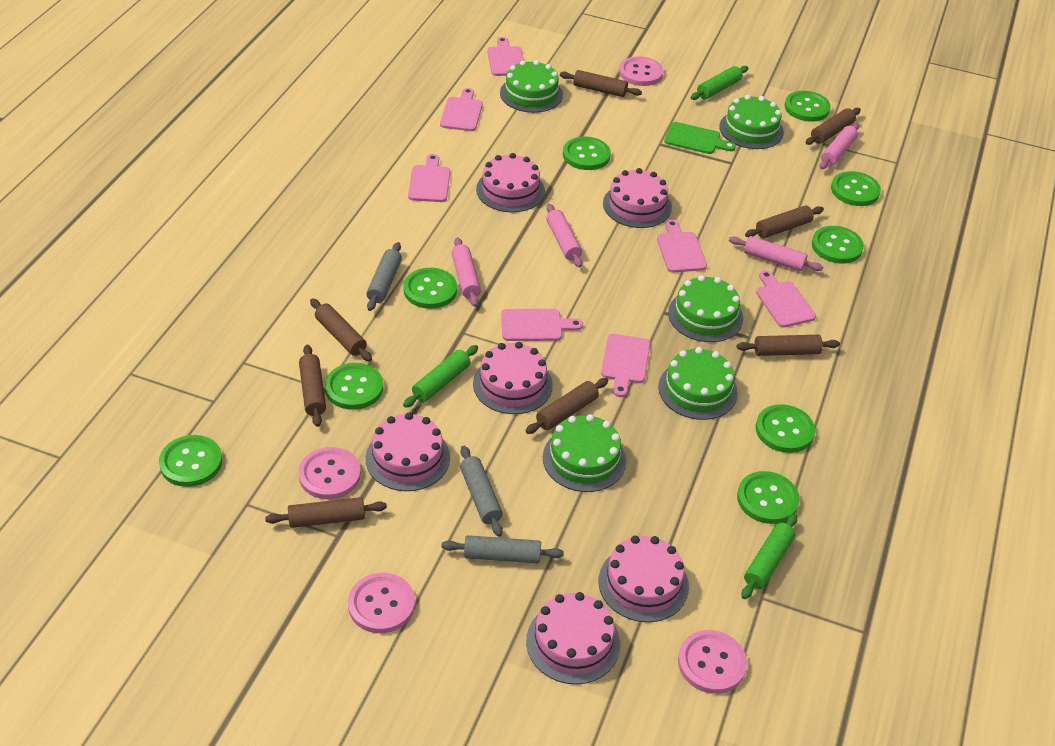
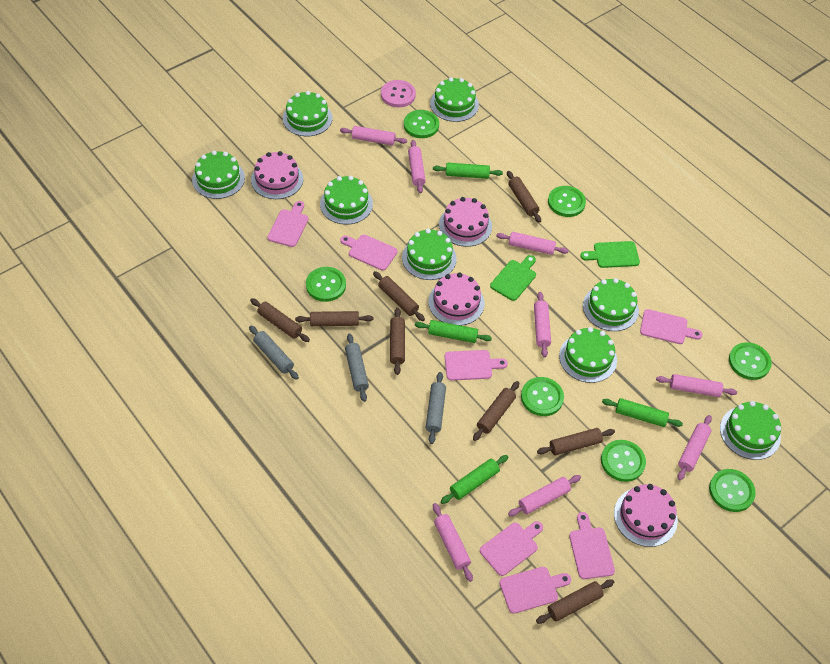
green button: [159,435,222,487] [325,363,383,410] [403,268,457,309] [563,137,611,170] [737,471,800,524] [756,404,815,453] [785,91,831,122] [812,226,864,264] [831,171,881,206] = 9 -> [306,267,346,302] [404,110,439,138] [521,377,564,416] [548,186,586,217] [601,440,646,482] [709,469,756,512] [729,342,772,380] = 7
green cake: [500,60,563,113] [543,414,626,492] [658,347,738,420] [668,275,743,342] [719,95,784,149] = 5 -> [192,151,245,199] [283,91,332,136] [320,176,373,225] [402,229,457,280] [430,77,479,122] [559,327,617,383] [583,278,639,331] [720,401,781,460] = 8
green cutting board: [664,122,736,154] = 1 -> [490,255,536,301] [580,241,640,268] = 2
green rolling pin: [403,345,478,408] [691,66,748,100] [742,514,797,599] = 3 -> [415,320,492,343] [433,163,503,179] [441,455,508,504] [602,398,683,427] = 4
pink button: [298,447,361,499] [348,573,415,633] [619,56,664,86] [678,630,747,694] = 4 -> [381,80,416,107] = 1
pink cake: [366,412,450,491] [473,342,553,414] [476,153,545,212] [526,592,620,684] [599,536,689,622] [603,168,672,228] = 6 -> [251,151,303,199] [428,272,485,326] [439,197,492,247] [614,484,678,547] = 4
pink rolling pin: [452,237,481,307] [546,204,582,268] [729,236,823,271] [820,123,859,169] = 4 -> [340,126,407,146] [408,140,426,193] [433,503,473,582] [496,232,569,255] [508,475,581,516] [534,292,551,357] [656,374,737,397] [678,415,712,480] = 8

